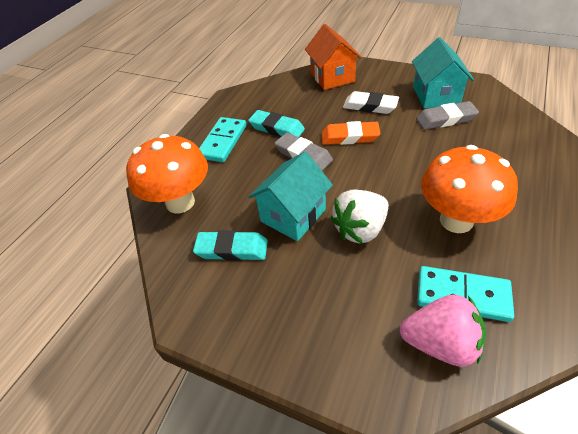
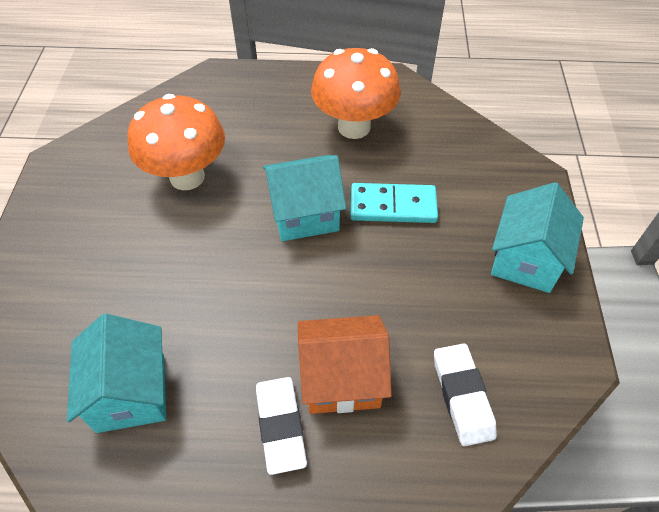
grey eraser: [275,132,333,171] [416,101,479,130] = 2 -> none = 0
orange eraser: [322,121,380,145] = 1 -> none = 0
pink strawberry: [400,294,486,367] = 1 -> none = 0
turquoise domino: [199,117,247,162] [417,266,514,322] = 2 -> [350,183,438,223] = 1
turquoise eraser: [193,230,268,261] [248,110,305,137] = 2 -> none = 0
turquoise house: [248,152,333,241] [412,37,474,109] = 2 -> [67,314,166,433] [263,155,346,241] [491,182,584,293] = 3
white eraser: [343,91,399,114] = 1 -> [256,377,307,475] [434,344,497,446] = 2
white strawberry: [330,189,389,244] = 1 -> none = 0

